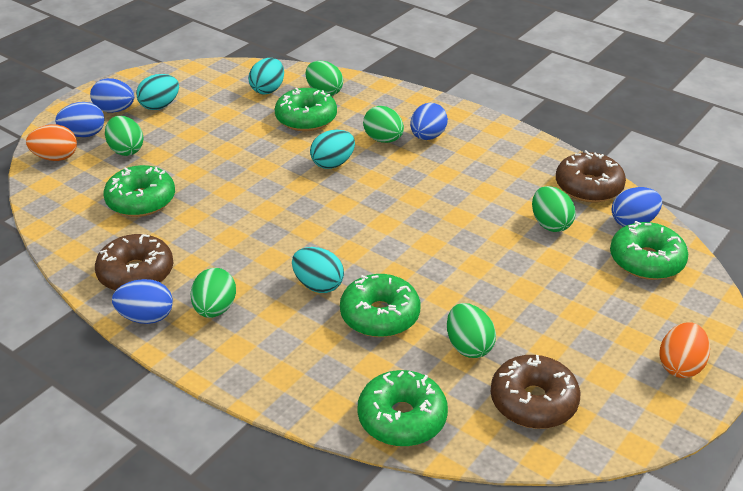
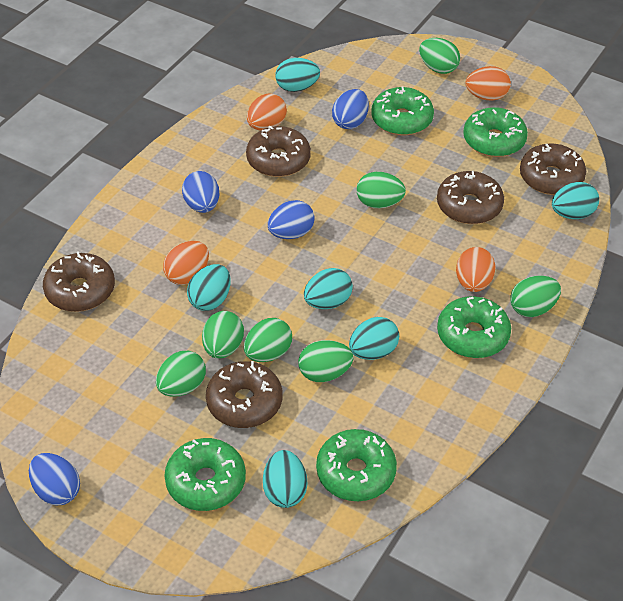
blue egg: [55,102,104,137] [90,78,134,113] [112,279,173,324] [410,103,448,140] [611,187,662,227] = 5 -> [29,453,80,505] [182,171,219,213] [268,200,315,239] [332,89,369,129] = 4
brown donut: [95,234,174,291] [490,355,580,429] [556,150,626,203] = 3 -> [43,251,115,312] [206,361,282,428] [246,126,311,177] [437,171,504,224] [520,144,586,195] = 5
green egg: [105,116,144,156] [190,268,236,318] [306,61,343,96] [363,106,404,143] [447,303,496,358] [532,186,575,232] = 6 -> [156,351,206,397] [202,311,244,359] [244,318,292,362] [298,340,353,382] [357,172,406,208] [419,38,460,74] [510,276,561,317] = 7
orange egg: [26,124,77,161] [659,322,710,378] = 2 -> [163,241,209,285] [247,94,287,131] [456,247,496,292] [465,66,511,100] = 4
turquoise egg: [136,74,179,110] [249,58,284,95] [292,247,344,293] [310,130,355,169] = 4 -> [187,264,231,311] [263,450,307,508] [275,58,320,92] [304,268,353,309] [349,317,399,360] [552,182,599,219] = 6

